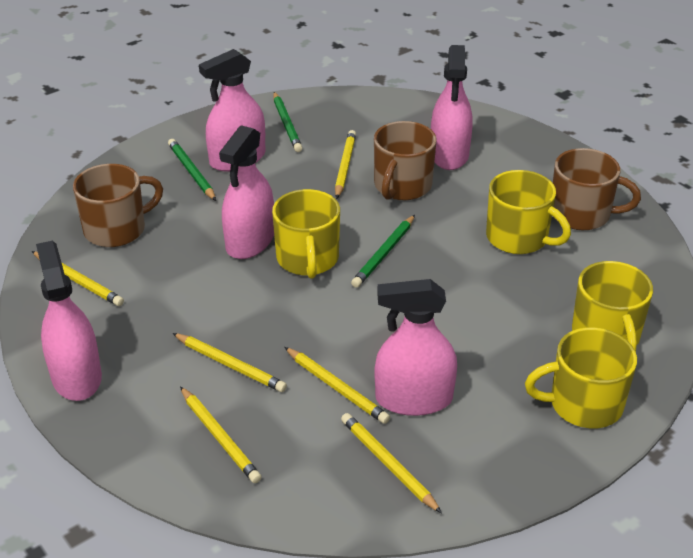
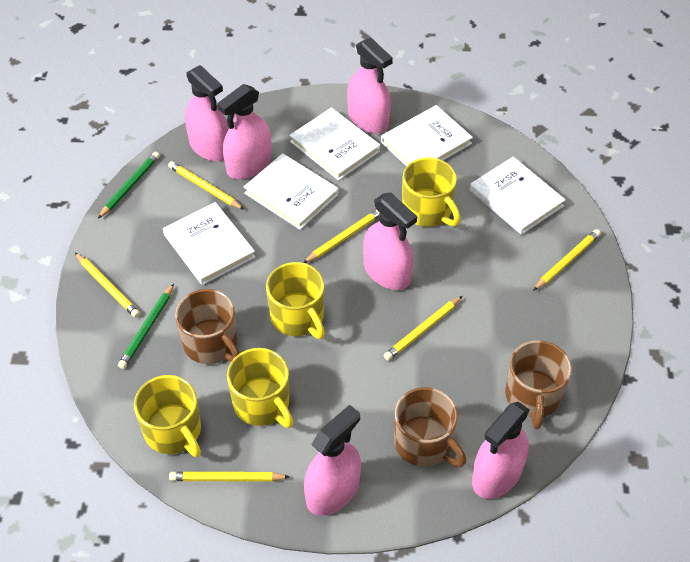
green pencil: [168,139,216,201] [273,92,302,152] [351,215,415,288] = 3 -> [98,152,160,219] [118,284,174,369] = 2
pink spray bottle: [36,241,102,401] [199,49,265,171] [219,125,274,259] [375,279,457,416] [431,45,473,170] = 5 -> [185,65,229,161] [217,84,272,179] [304,405,361,516] [347,37,393,134] [363,192,417,290] [472,402,530,499] = 6
white book: none = 0 -> [163,202,255,285] [244,153,339,230] [290,107,380,181] [381,105,473,167] [470,157,566,235] = 5

